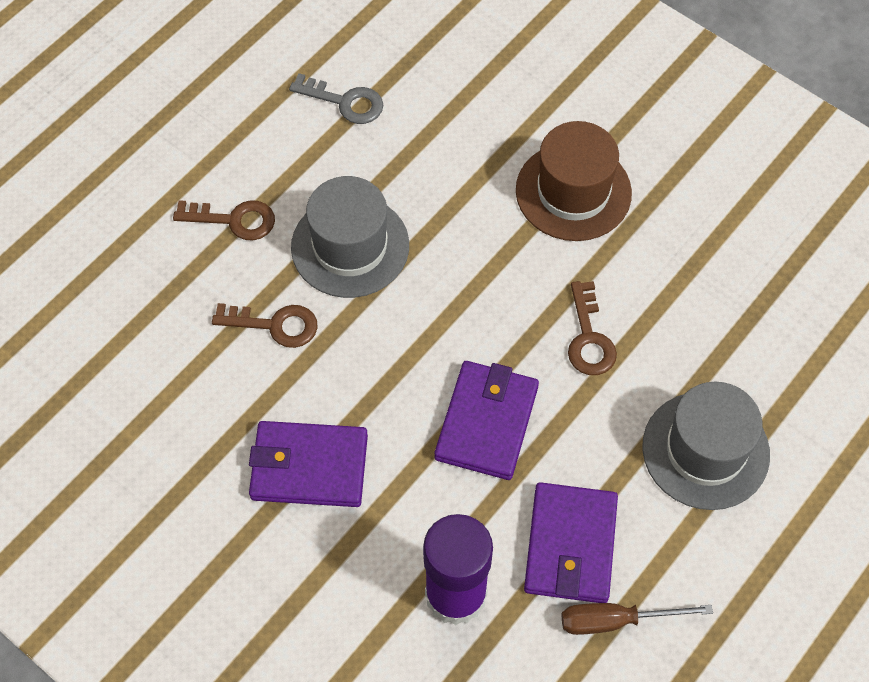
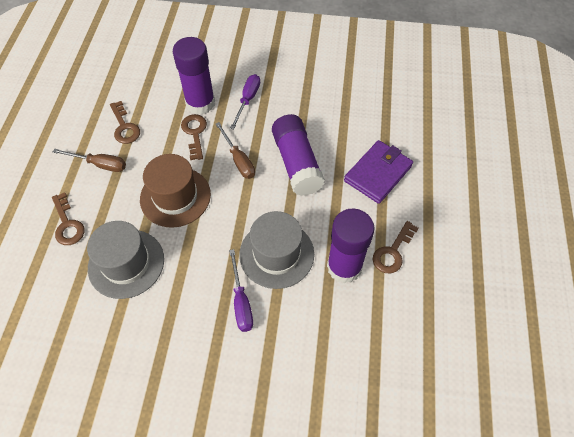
brown key: [173,200,275,240] [212,303,318,348] [568,281,617,375] = 3 -> [52,192,85,245] [110,101,140,144] [181,114,207,160] [373,221,419,273] = 4
brown screwdriver: [562,603,713,635] = 1 -> [53,149,126,172] [216,122,255,179] = 2
grey key: [289,73,383,124] = 1 -> none = 0
purple glue stick: [423,514,493,625] = 1 -> [173,37,215,115] [272,114,325,196] [327,209,375,283] = 3
purple screwdriver: none = 0 -> [229,249,253,332] [230,74,260,129] = 2
purple wallet: [249,421,368,507] [434,361,539,480] [524,482,618,603] = 3 -> [344,140,413,204] = 1

